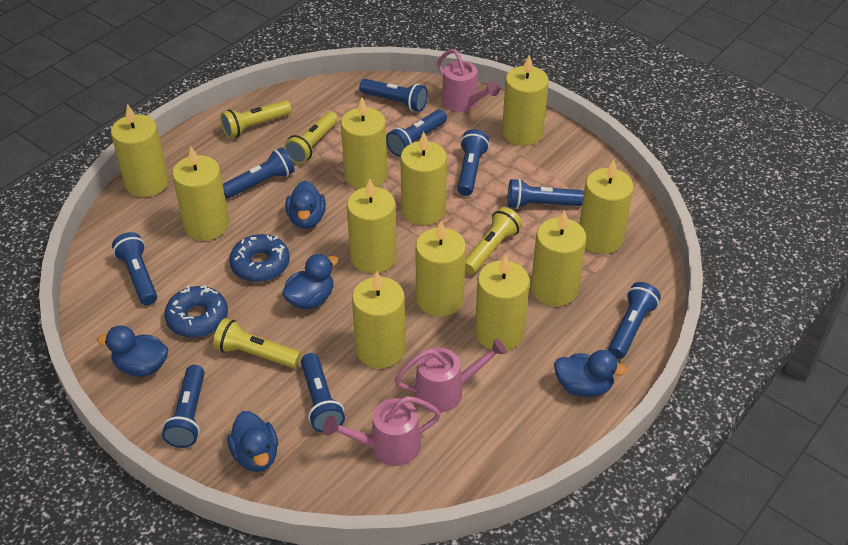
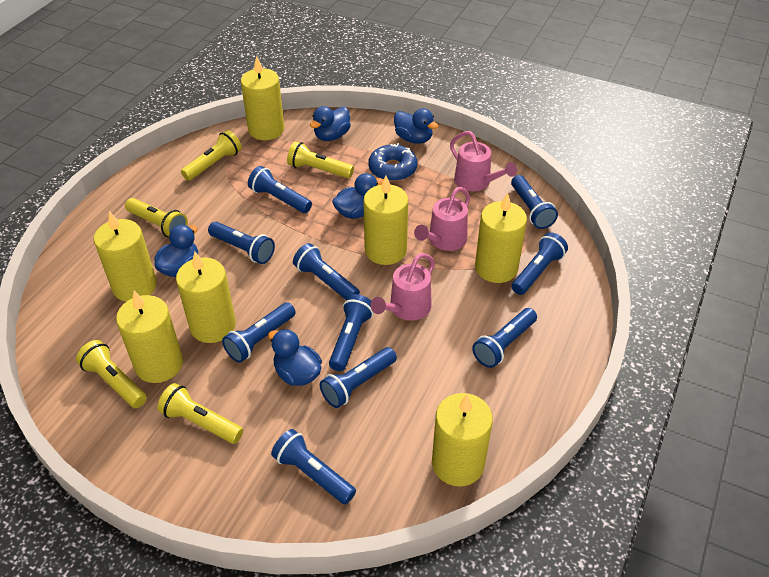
blue donut: [164,285,228,338] [229,234,290,282] = 2 -> [368,143,417,181] = 1
blue flashlight: [112,232,157,305] [162,365,205,448] [223,147,295,198] [301,353,345,433] [359,79,428,112] [386,110,447,157] [457,129,489,196] [508,179,584,209] [608,282,661,359] = 9 -> [208,222,275,264] [222,302,296,363] [248,166,312,213] [271,429,356,505] [293,243,360,300] [320,347,397,408] [329,294,373,371] [472,308,537,368] [511,175,558,229] [512,232,568,295] = 10
yellow candle: [111,104,169,197] [172,147,229,241] [341,98,387,189] [347,178,397,274] [352,272,406,368] [400,132,447,225] [416,221,466,317] [475,254,530,351] [502,55,549,146] [531,210,586,306] [580,159,634,254] = 11 -> [94,211,157,302] [116,291,183,383] [176,251,236,343] [241,56,284,140] [363,176,408,265] [432,393,493,487] [475,192,527,283] = 7
yellow flashlight: [213,318,301,368] [220,100,291,138] [284,111,338,164] [465,207,522,274] = 4 -> [76,340,147,408] [125,198,188,237] [157,383,243,444] [181,130,242,181] [287,141,354,178] = 5

